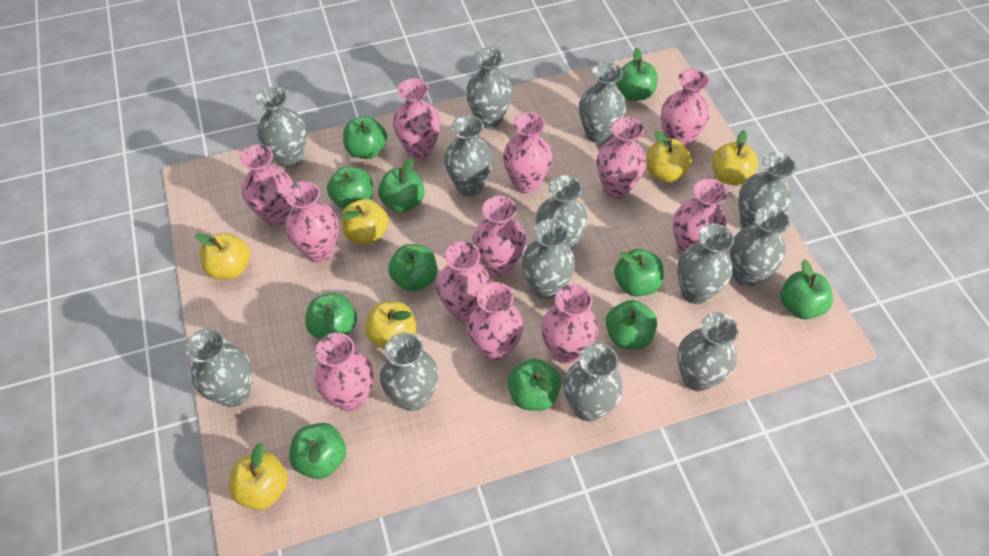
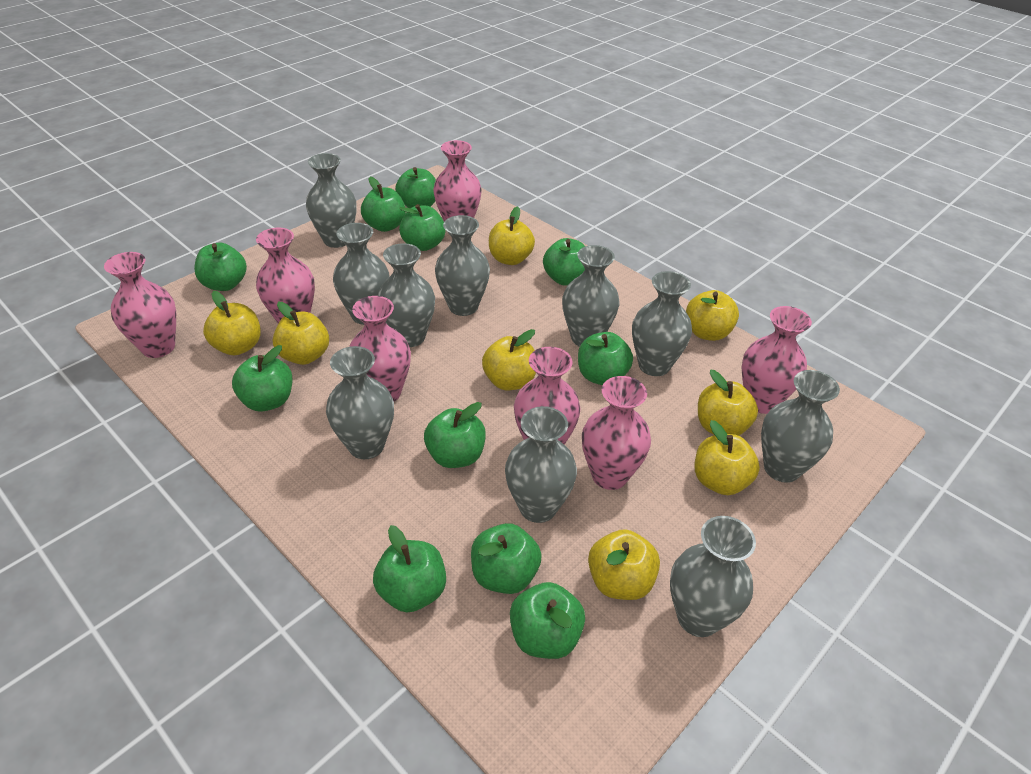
grey vase: [186,328,252,407] [256,87,307,168] [380,332,438,411] [444,115,494,196] [466,47,513,129] [521,219,575,300] [536,175,588,250] [564,343,623,421] [579,62,626,143] [677,224,734,304] [677,312,739,391] [730,206,790,287] [738,152,796,228] = 13 -> [306,153,357,248] [326,346,394,459] [333,223,390,325] [378,243,435,347] [435,215,490,316] [505,406,577,523] [562,245,619,347] [632,271,692,376] [670,516,756,637] [761,370,840,483] = 10
pink vase: [240,144,293,226] [285,181,339,263] [314,333,374,411] [393,78,441,160] [437,241,491,322] [467,282,524,362] [473,195,526,277] [503,112,552,194] [541,284,598,364] [597,117,647,199] [661,69,710,148] [673,178,728,254] = 12 -> [104,252,176,358] [256,228,315,323] [349,296,411,402] [433,140,482,222] [514,347,581,445] [582,376,651,490] [742,306,812,414] = 7
yellow apple: [195,233,250,280] [229,443,288,510] [341,199,389,244] [365,301,416,350] [646,131,692,182] [712,130,758,186] = 6 -> [203,291,261,355] [273,302,329,365] [482,329,536,390] [489,206,535,265] [588,529,660,600] [686,290,739,341] [695,420,760,495] [698,370,758,436] = 8

